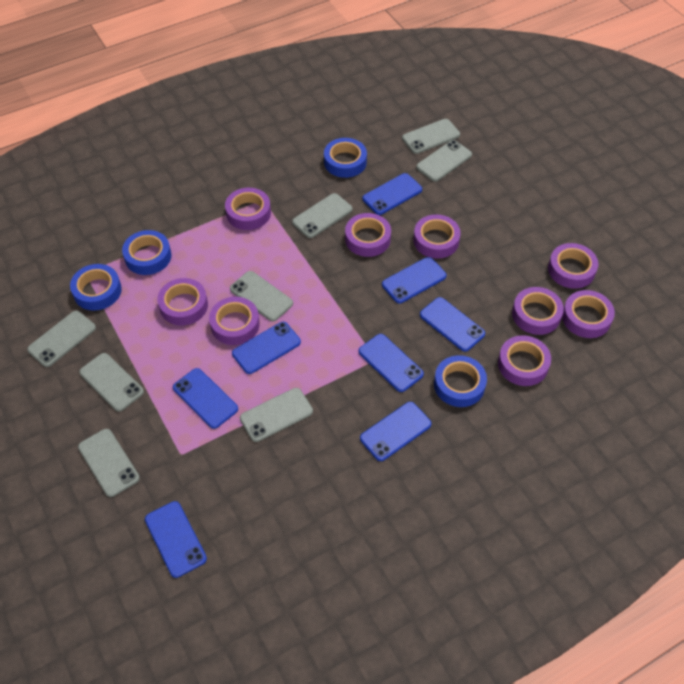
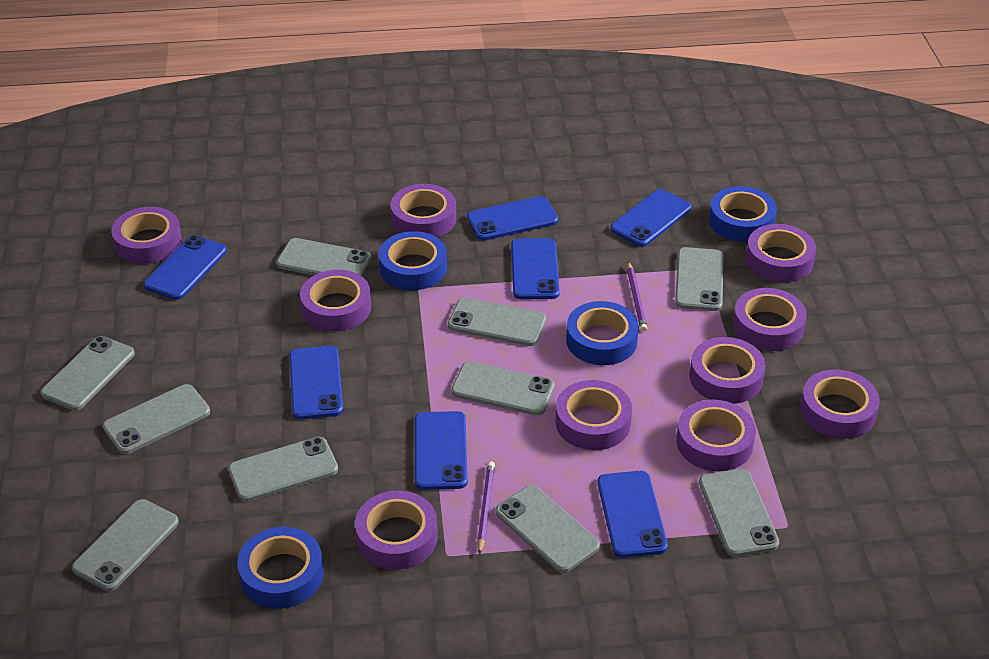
blue phone: [145,501,207,578] [173,368,238,429] [232,322,301,374] [359,334,424,392] [360,402,431,461] [363,173,422,215] [382,257,447,303] [420,297,485,352] = 8 -> [144,235,227,300] [290,346,343,419] [415,411,468,490] [467,196,558,240] [511,238,560,300] [597,471,668,558] [611,189,691,247] = 7
grey phone: [27,311,96,367] [78,429,140,497] [79,353,144,412] [230,271,293,321] [240,388,313,442] [292,193,352,238] [402,119,460,154] [416,140,472,182] = 8 -> [41,336,135,411] [72,499,179,591] [103,384,210,454] [228,437,338,502] [277,238,371,276] [448,297,546,346] [451,361,555,416] [496,485,600,573] [675,247,723,311] [699,469,779,557] = 10
purple pencil: none = 0 -> [477,461,495,555] [627,261,647,331] = 2
purple tape: [157,278,208,326] [209,297,260,345] [225,188,271,230] [345,213,391,257] [413,214,461,259] [498,335,551,386] [512,287,564,335] [548,243,598,289] [562,290,615,338] = 9 -> [111,207,182,264] [300,270,371,331] [355,490,438,570] [390,184,456,237] [555,380,632,450] [676,400,756,471] [690,337,766,404] [733,288,807,351] [746,224,816,282] [800,369,880,439] = 10

